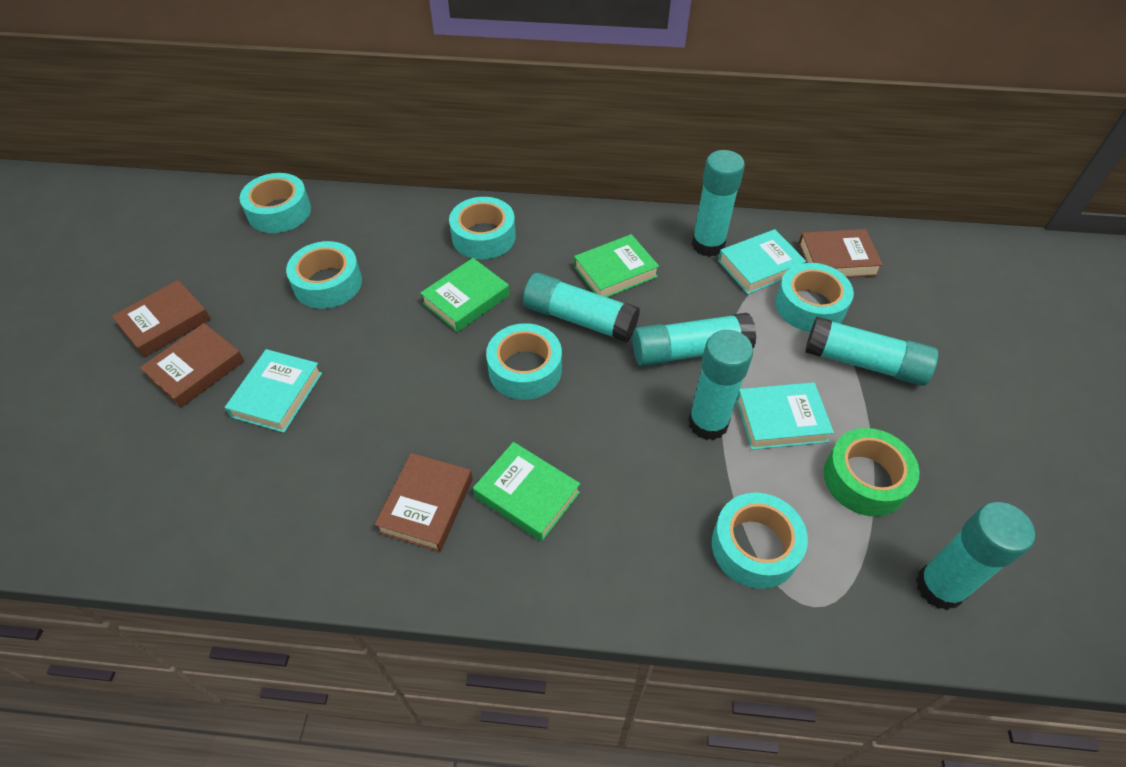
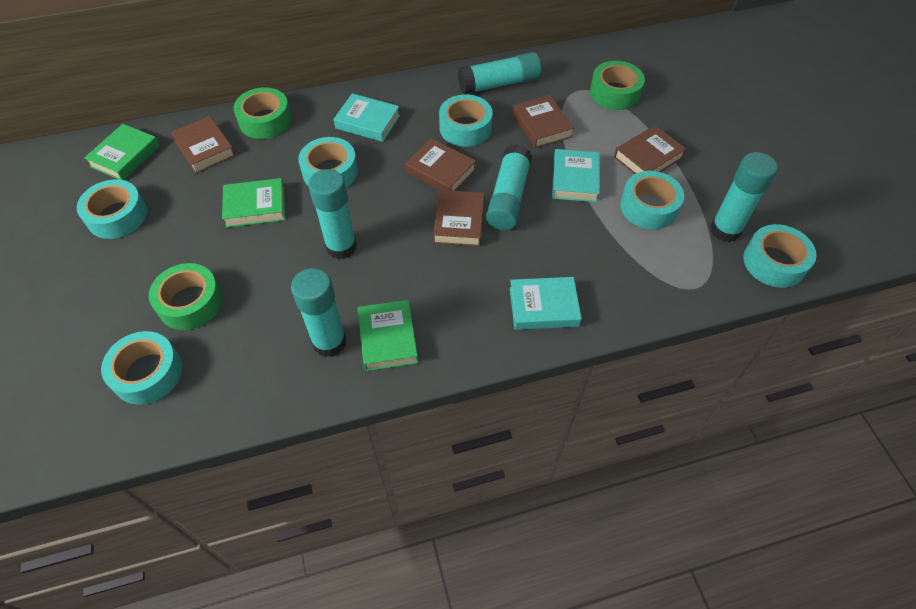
brown book: [112,280,211,357] [140,323,244,408] [375,453,473,552] [798,229,883,278] = 4 -> [170,116,236,173] [405,138,476,191] [433,190,485,247] [512,95,574,148] [614,125,686,174] = 5
green tape: [824,428,920,516] = 1 -> [149,263,223,330] [234,87,292,139] [590,61,645,110] = 3
turquoise glue stick: [523,273,640,343] [633,313,757,367] [688,330,753,440] [692,150,745,257] [805,317,938,386] [916,502,1035,610] = 6 -> [291,268,346,357] [308,169,357,259] [458,52,541,95] [486,144,532,230] [710,152,778,242] = 5

